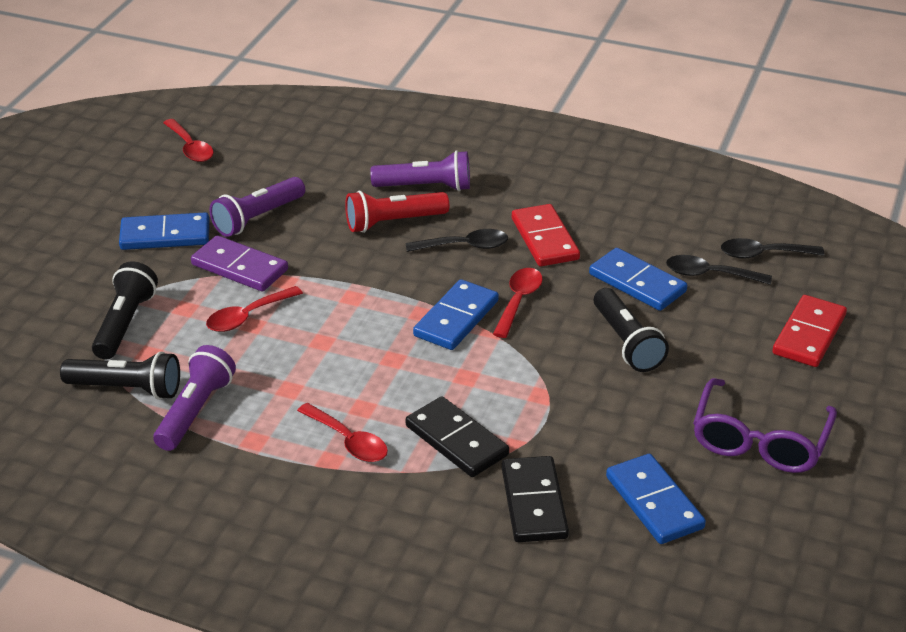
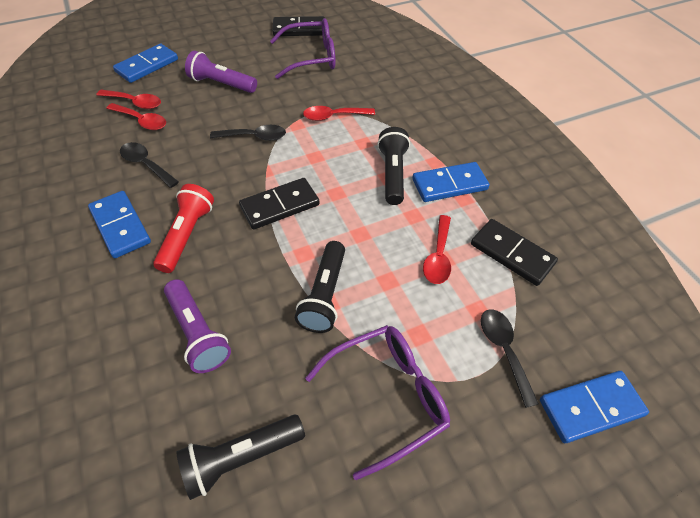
black domino: [406,396,509,477] [502,456,569,542] = 2 -> [239,178,320,230] [273,16,325,36] [471,219,558,286] = 3
purple domino: [191,235,288,291] = 1 -> none = 0
purple flashlight: [153,345,236,451] [210,177,305,237] [370,150,470,191] = 3 -> [164,279,231,373] [185,51,257,93] = 2
purple glasses: [693,378,837,473] = 1 -> [270,18,335,79] [305,325,450,480] = 2
red domino: [512,204,580,266] [772,295,847,367] = 2 -> none = 0

